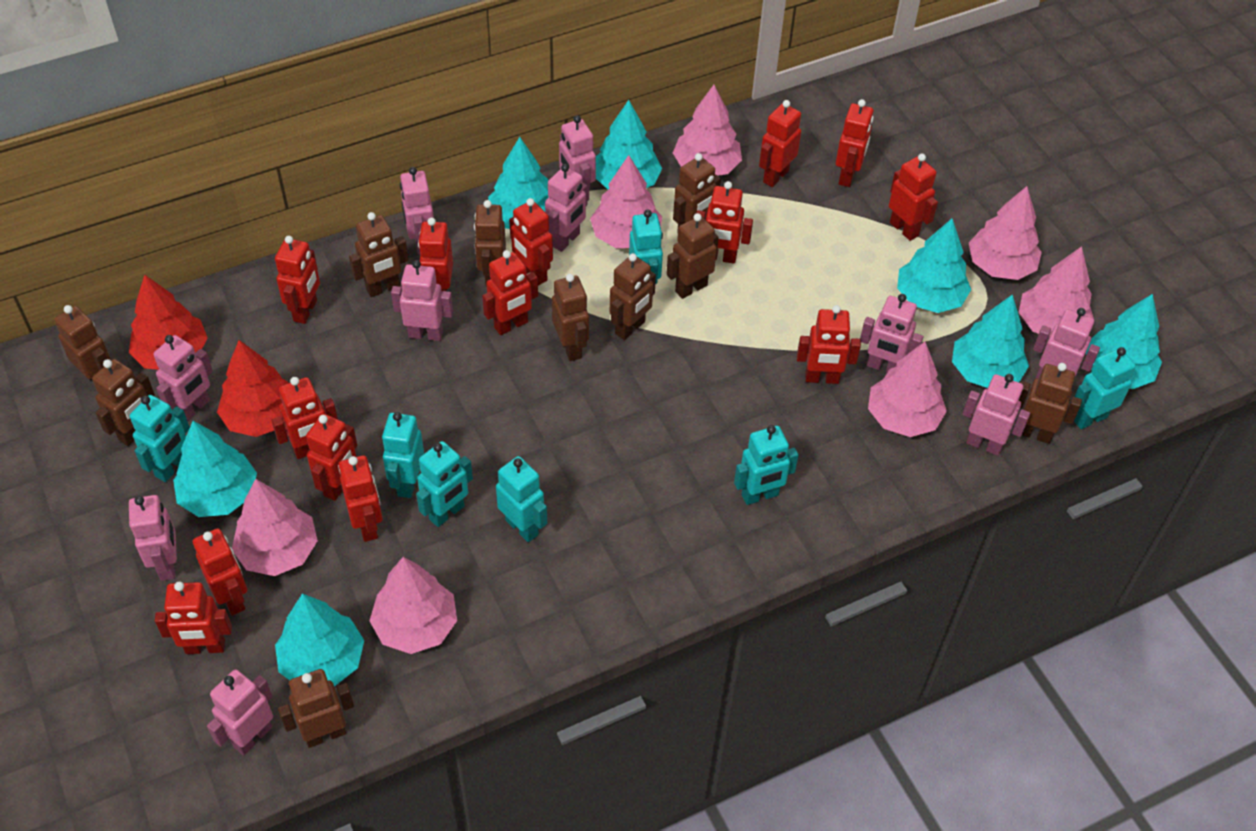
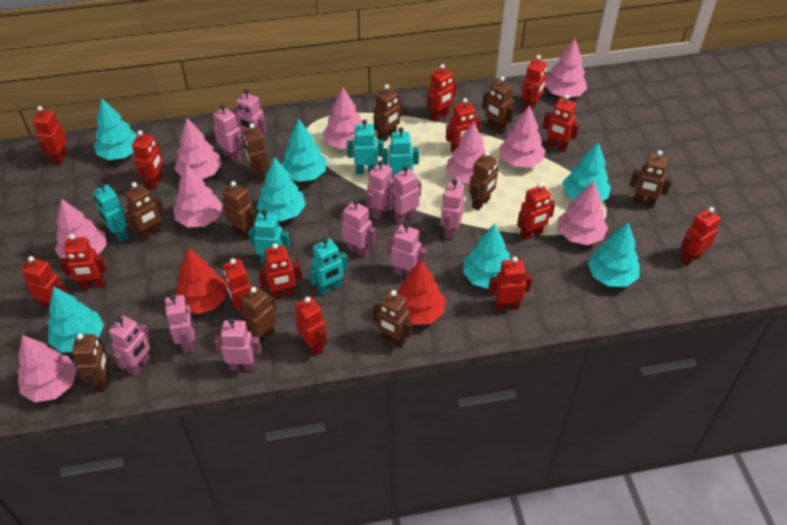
pink tree: [232,479,318,576] [370,557,457,654] [590,155,662,248] [673,85,742,176] [868,342,947,437] [969,186,1042,280] [1019,246,1094,338] = 7 -> [18,335,77,402] [54,199,107,259] [173,164,223,228] [174,118,222,179] [322,88,362,149] [446,121,486,184] [499,105,545,168] [545,38,587,97] [558,181,608,245] = 9
turquoise robot: [130,395,190,482] [382,412,424,498] [416,441,473,527] [496,456,547,542] [629,210,663,284] [734,425,799,505] [1074,347,1136,429] = 7 -> [93,183,128,242] [248,210,290,263] [308,237,348,295] [347,119,384,174] [382,127,419,179] = 5

